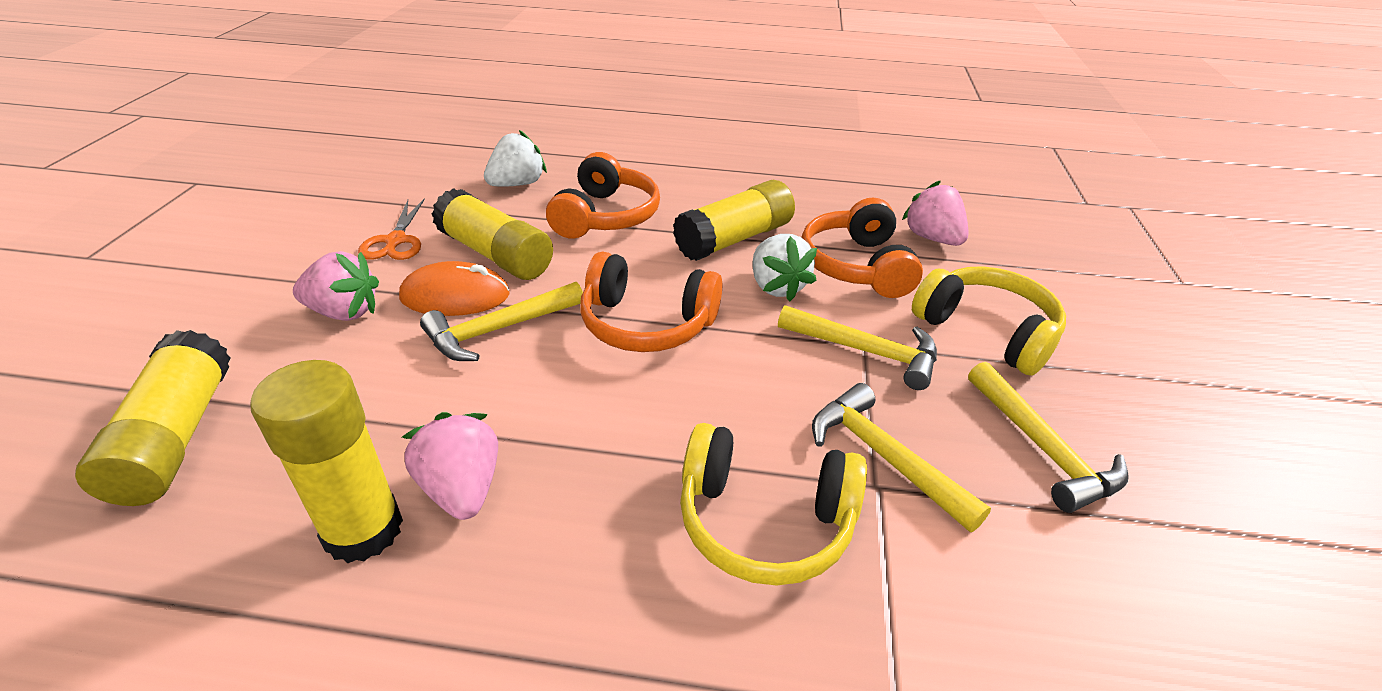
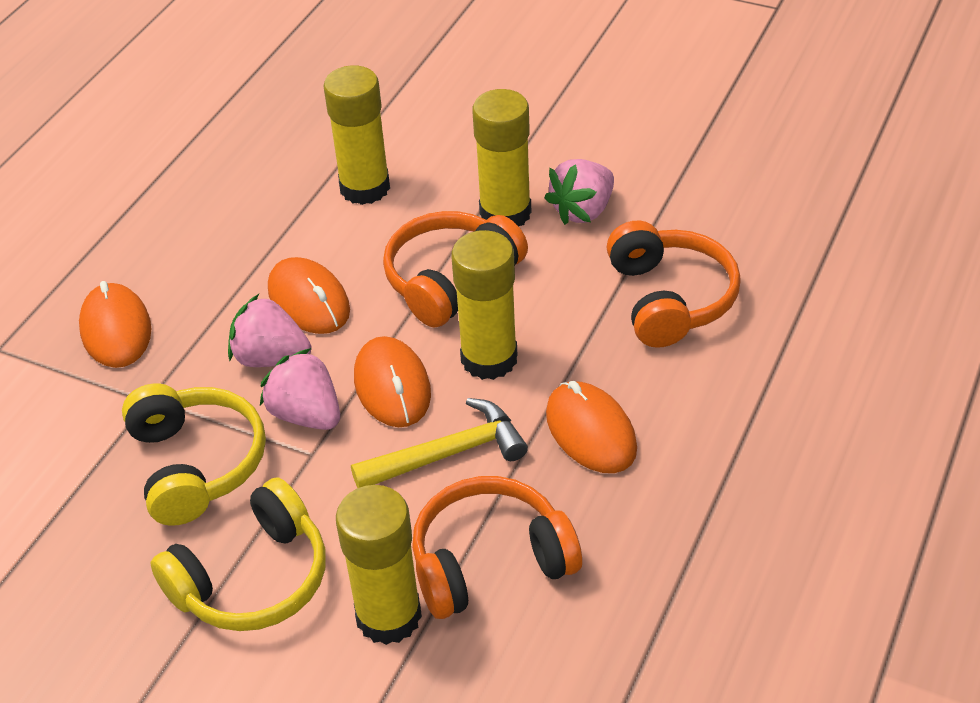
orange mouse: [399,261,510,316] = 1 -> [79,281,151,368] [268,257,350,334] [354,336,431,427] [546,381,637,473] = 4
orange scissors: [358,198,425,260] = 1 -> none = 0
white strawberry: [484,130,547,187] [752,234,817,301] = 2 -> none = 0
yellow hammer: [420,282,583,361] [778,305,937,390] [812,383,991,532] [968,362,1129,513] = 4 -> [351,398,528,488] = 1

